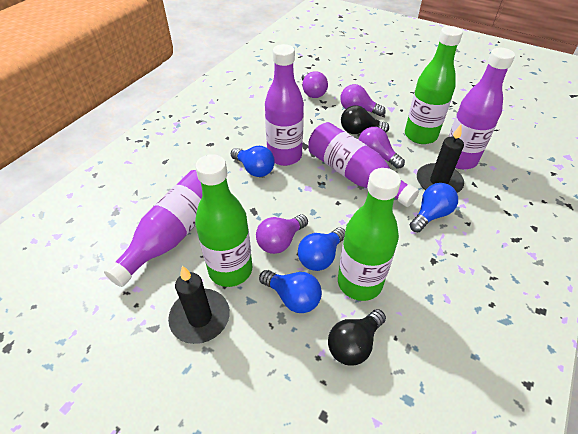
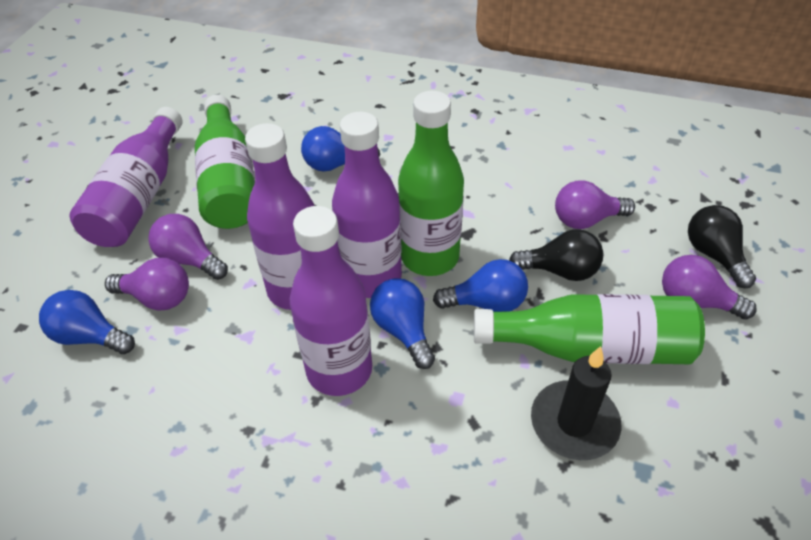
black candle: [168,266,230,344] [417,125,464,193] = 2 -> [531,346,621,460] = 1

